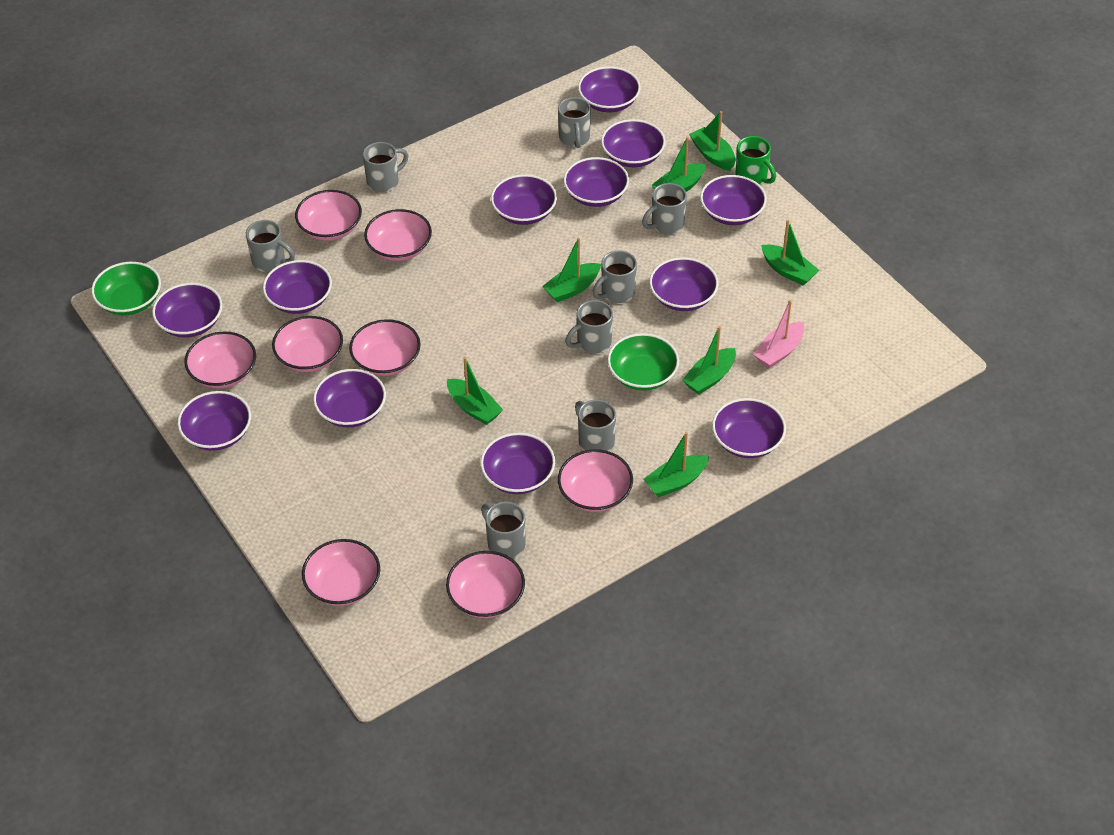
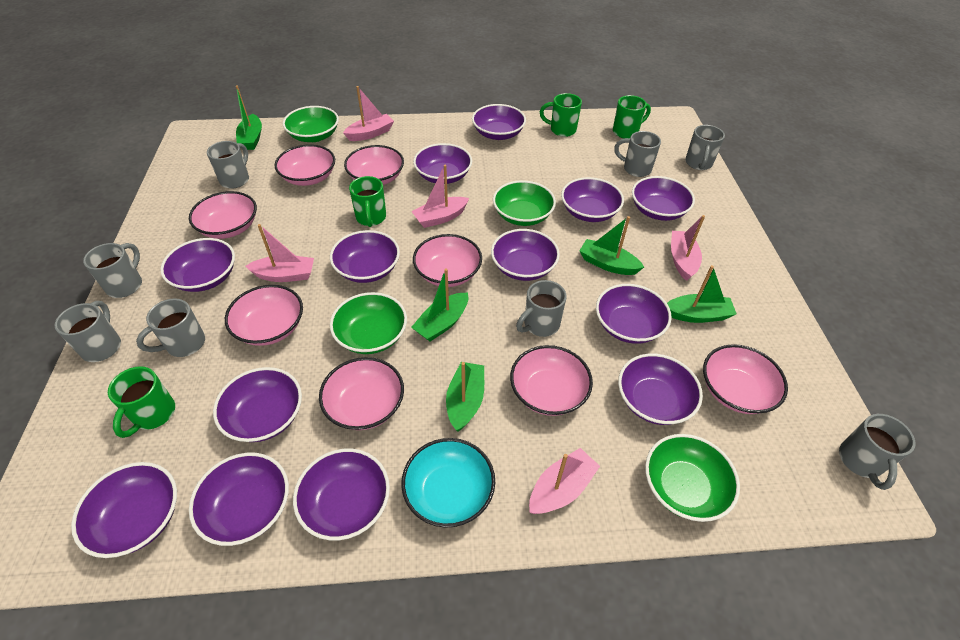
green boat: [447,357,503,425] [542,238,601,302] [644,432,709,497] [651,137,706,192] [682,326,736,395] [689,111,736,171] [761,220,820,285] = 7 -> [236,85,262,150] [411,268,468,341] [446,362,484,432] [579,216,644,275] [667,265,736,323] = 5
green bowl: [91,262,161,315] [607,333,679,391] = 2 -> [283,106,339,142] [330,292,407,354] [493,181,556,226] [645,434,740,522] = 4
green mug: [735,136,776,185] = 1 -> [108,366,175,438] [349,176,386,227] [540,93,582,137] [613,95,651,139] = 4
pink boat: [753,300,804,369] = 1 -> [245,224,314,282] [343,86,394,141] [411,165,469,228] [529,448,600,514] [671,215,705,281] = 5
purple bowl: [152,283,222,338] [177,391,251,451] [263,260,332,314] [313,369,386,427] [480,433,555,494] [491,174,557,225] [563,157,629,207] [578,66,641,112] [601,119,666,167] [649,257,718,311] [700,175,767,225] [712,398,786,458] = 12 -> [71,462,177,558] [160,238,235,292] [189,453,289,546] [213,367,302,442] [293,449,390,540] [330,230,400,283] [413,143,472,184] [472,104,526,140] [491,229,560,281] [561,177,624,222] [596,284,672,344] [618,354,703,425] [632,176,695,221] = 13
turquoise bowl: none = 0 -> [401,438,495,528] = 1

